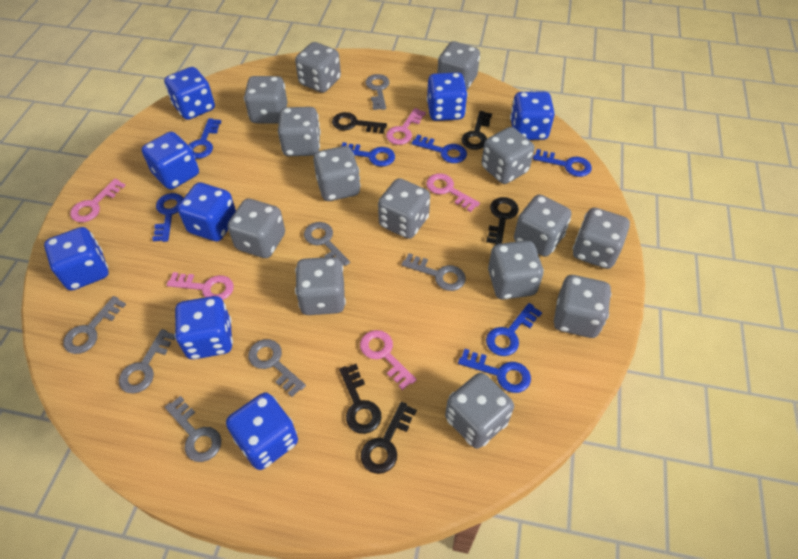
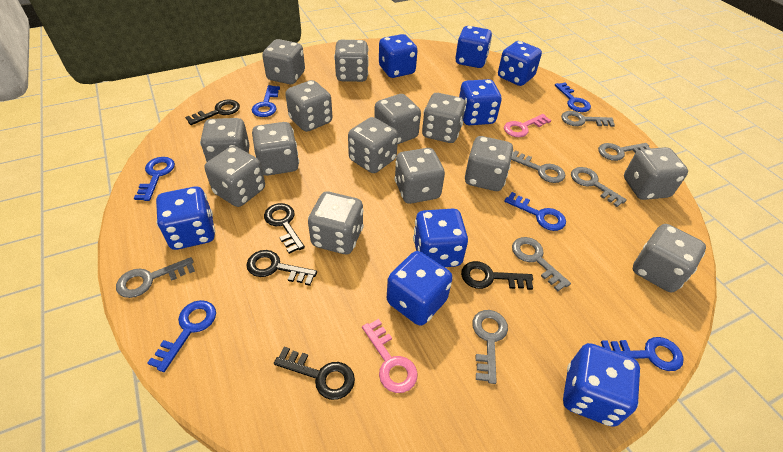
blue key: [152,193,183,242] [189,118,221,159] [342,142,395,167] [412,135,467,163] [458,349,531,393] [486,303,542,356] [533,149,592,177] = 7 -> [134,157,175,201] [147,300,216,372] [252,85,280,117] [504,192,566,231] [555,82,591,112] [601,337,684,371] = 6
pink key: [70,179,126,222] [167,272,234,300] [360,330,417,390] [386,108,426,145] [426,173,480,212] = 5 -> [362,319,418,393] [504,114,551,137] = 2

